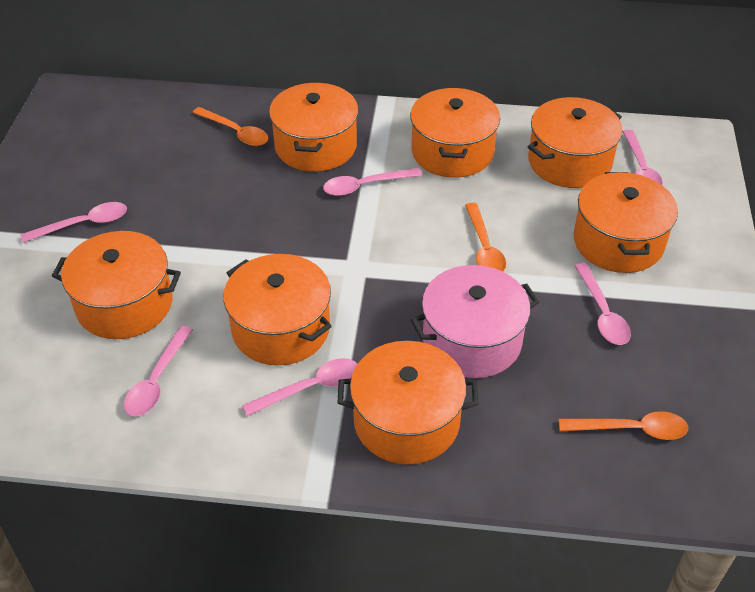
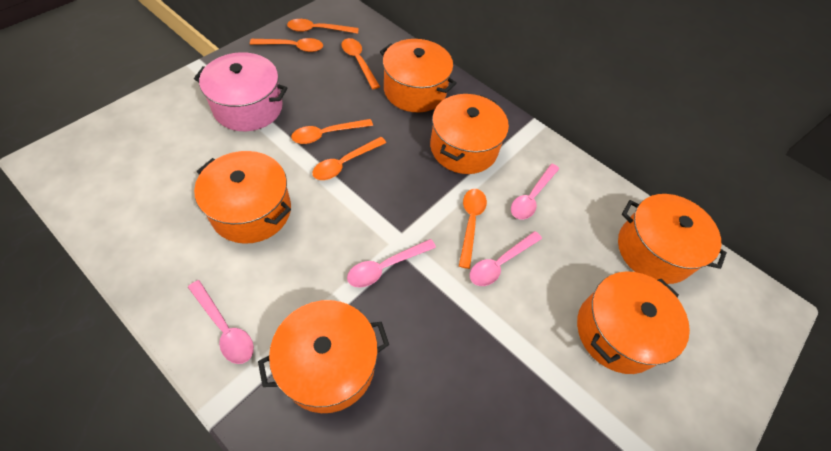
orange pot: [52,231,181,339] [223,254,332,365] [269,83,358,172] [338,341,479,465] [410,88,500,178] [528,97,622,188] [574,172,678,273] = 7 -> [194,151,291,244] [258,300,389,413] [380,39,457,112] [430,94,509,174] [577,271,690,374] [618,194,727,284] = 6
orange spoon: [192,107,269,146] [465,203,506,272] [559,411,688,440] = 3 -> [250,38,323,52] [287,19,359,34] [291,119,373,144] [312,137,386,180] [342,38,380,89] [459,189,487,269] = 6
pink spoon: [20,202,127,243] [124,326,193,416] [242,358,357,416] [323,168,422,196] [575,263,631,345] [623,130,663,185] = 6 -> [188,280,254,364] [347,239,436,288] [470,231,542,286] [511,164,559,220] = 4

